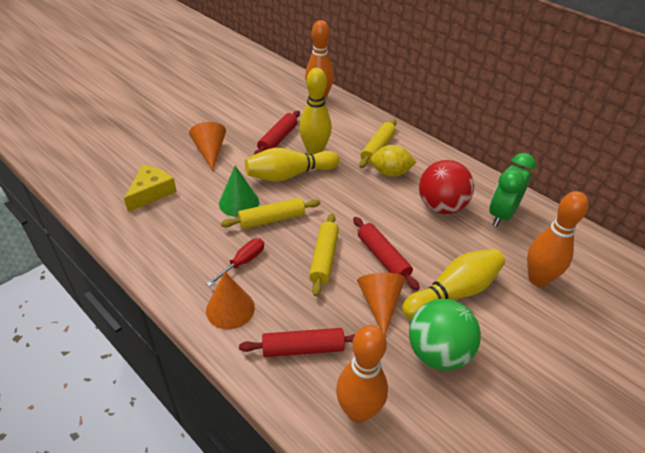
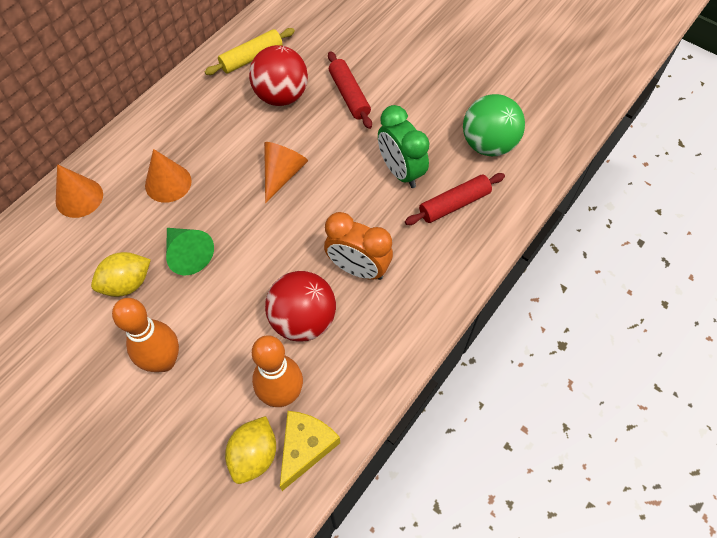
orange bowling pin: [305,20,334,100] [336,325,388,423] [527,191,589,287] = 3 -> [112,298,179,372] [252,335,303,407] = 2
orange clock: none = 0 -> [324,212,393,280] = 1
red ball: [419,160,474,214] = 1 -> [249,45,308,106] [265,271,336,342] = 2
red rolling pin: [239,328,355,357] [254,111,300,155] [353,217,420,290] = 3 -> [328,51,372,129] [405,173,505,225] = 2
red screwdriver: [207,238,264,286] = 1 -> none = 0
yellow bowling pin: [245,148,339,182] [299,68,332,155] [402,248,505,319] = 3 -> none = 0
yellow lemon: [370,145,416,177] = 1 -> [91,252,151,297] [225,416,276,484] = 2
yellow rolling pin: [221,197,321,229] [309,213,339,296] [359,119,397,168] = 3 -> [205,28,295,75] = 1

